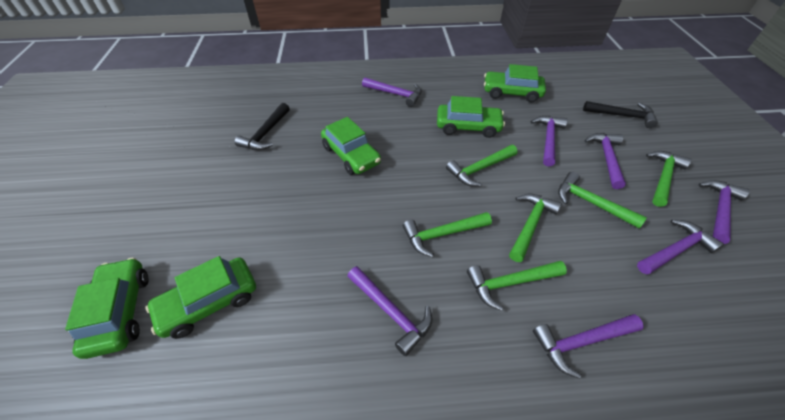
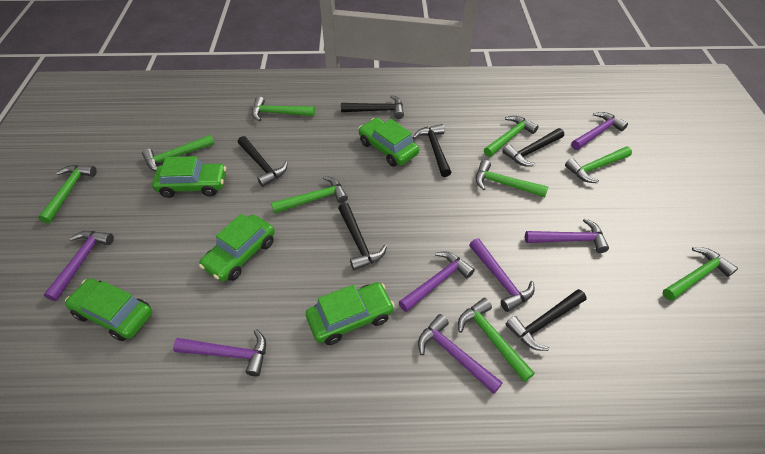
black hammer: [235,103,290,150] [583,101,658,128] = 2 -> [238,136,288,187] [338,203,387,270] [341,95,404,119] [413,124,451,177] [502,128,564,166] [506,289,587,351] = 6
green hammer: [403,212,492,257] [446,145,518,186] [467,261,567,311] [509,193,562,262] [558,172,647,228] [646,151,692,207] = 6 -> [38,165,97,223] [142,135,214,171] [252,96,315,121] [271,176,348,214] [458,298,535,382] [476,160,548,197] [484,116,539,157] [565,147,632,183] [663,247,738,301] = 9

